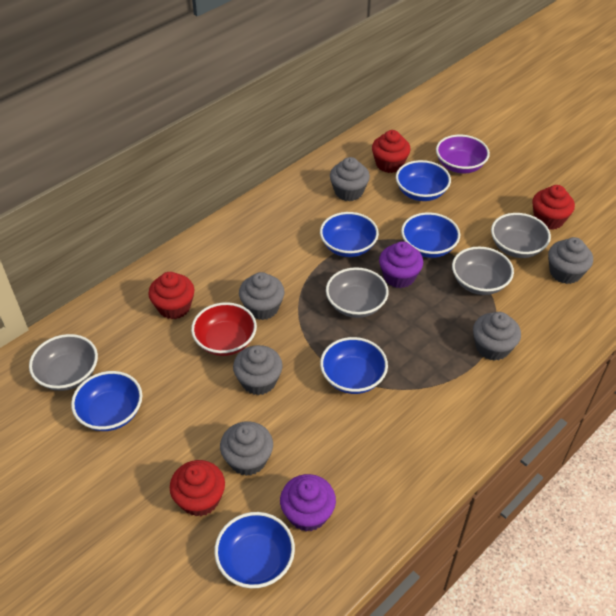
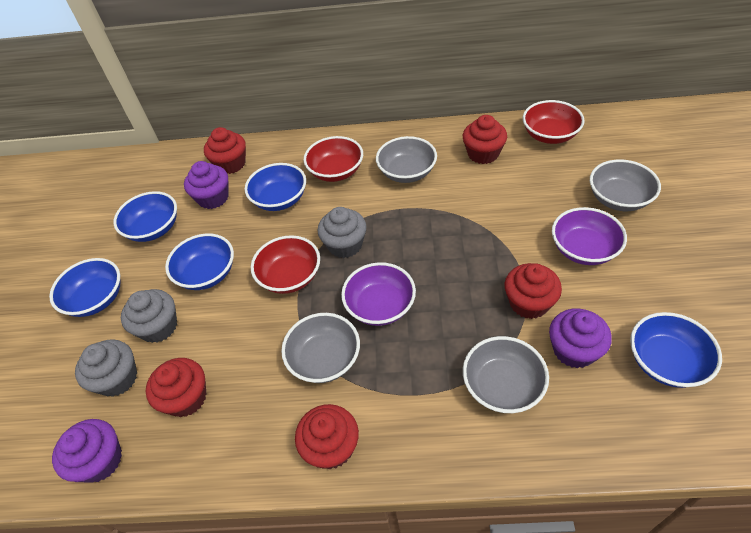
blue bowl: [71,371,142,431] [214,512,295,588] [320,212,379,257] [320,337,388,394] [396,160,451,201] [401,212,460,258] = 6 -> [49,258,120,317] [113,191,177,242] [165,233,234,290] [245,163,306,211] [630,312,722,388] = 5
grey cupcake: [220,421,273,476] [233,345,283,395] [239,272,285,320] [330,157,370,201] [473,312,521,361] [548,237,593,284] = 6 -> [75,339,137,397] [121,289,177,343] [317,207,367,258] = 3
purple bowl: [436,135,490,173] = 1 -> [341,262,416,326] [552,207,627,265] = 2
purple cupcake: [280,474,336,532] [379,241,423,288] = 2 -> [52,419,122,483] [184,161,229,209] [549,308,612,368] = 3
red bowl: [191,302,257,356] = 1 -> [251,235,320,294] [304,136,363,182] [523,100,585,144] = 3
red cupcake: [148,272,194,319] [170,460,225,517] [372,130,410,173] [533,185,575,230] = 4 -> [146,358,206,417] [204,127,246,174] [295,404,359,469] [463,115,507,164] [504,263,562,319] = 5

